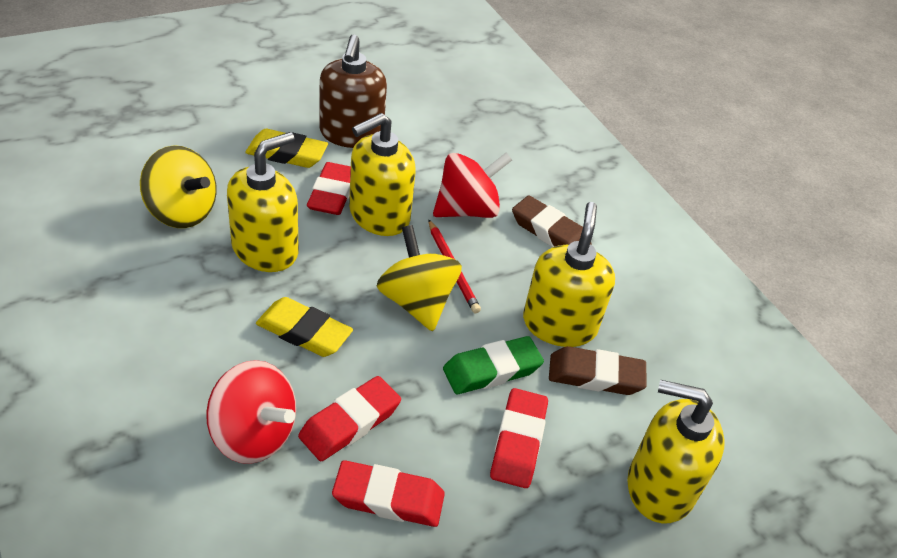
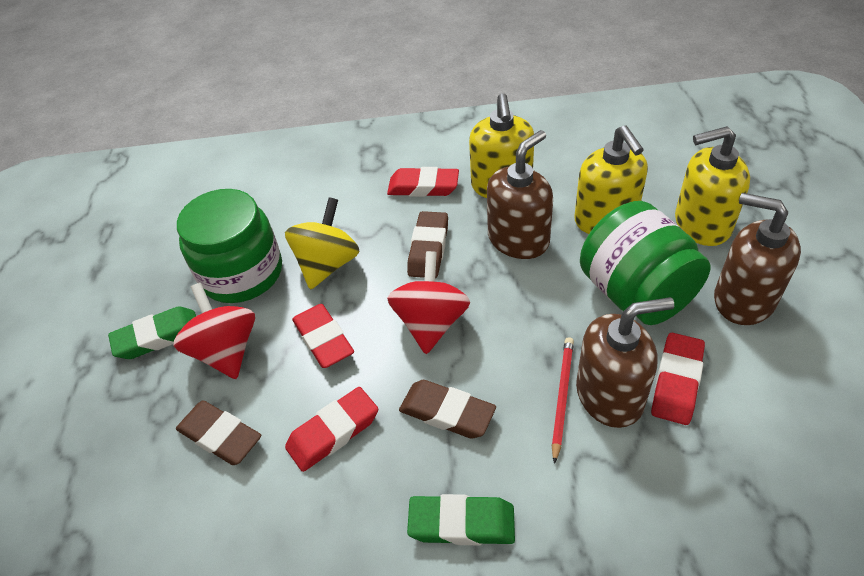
brown eraser: [512,195,591,247] [549,346,647,395] = 2 -> [176,400,261,465] [399,380,496,439] [407,211,448,278] = 3
brown soap dispenser: [319,34,387,148] = 1 -> [487,130,553,259] [576,297,674,428] [714,193,801,325] = 3
green eraser: [443,336,544,394] = 1 -> [108,306,196,359] [407,494,515,545] = 2
green jar: none = 0 -> [177,189,282,303] [580,201,710,325] = 2
yellow eraser: [245,129,328,168] [256,297,353,357] = 2 -> none = 0
yellow soap dispenser: [227,132,299,272] [349,113,416,236] [523,202,615,347] [627,380,724,524] = 4 -> [469,93,534,198] [574,125,648,234] [675,126,750,246] = 3
yellow spinning top: [140,145,217,228] [377,225,462,331] = 2 -> [285,197,360,290] = 1

